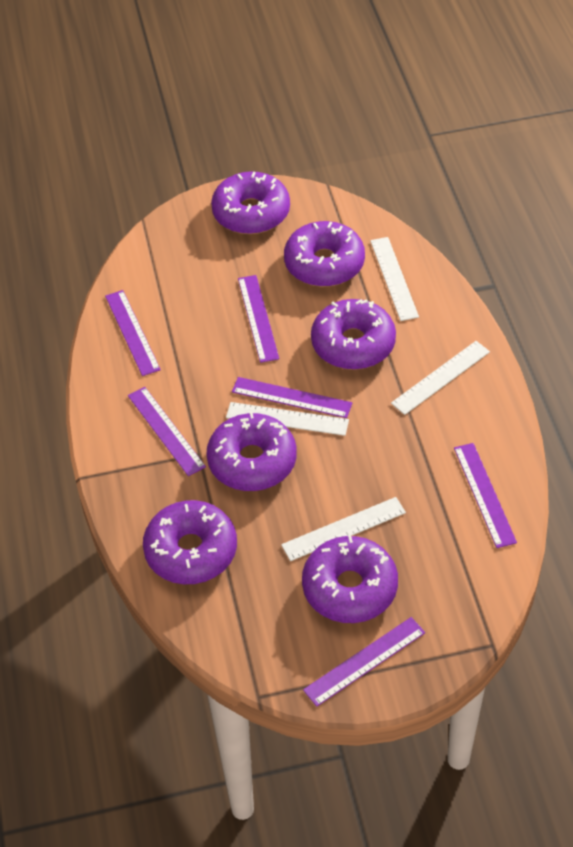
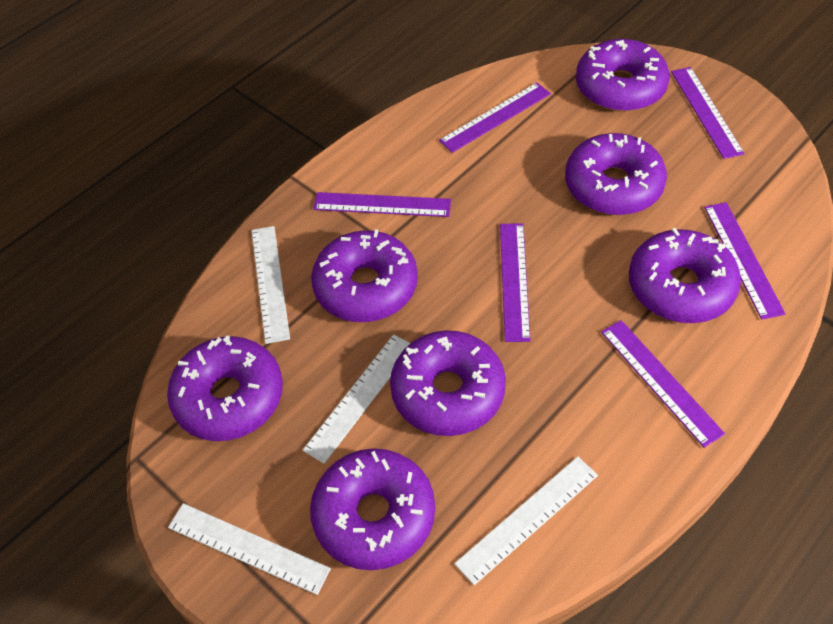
purple donut: [143,500,237,584] [206,412,297,491] [211,171,290,234] [284,221,365,287] [302,535,398,623] [311,299,396,370] = 6 -> [167,336,283,441] [310,449,435,570] [311,229,418,322] [390,330,506,436] [565,133,667,215] [576,39,670,112] [629,228,741,323] = 7

